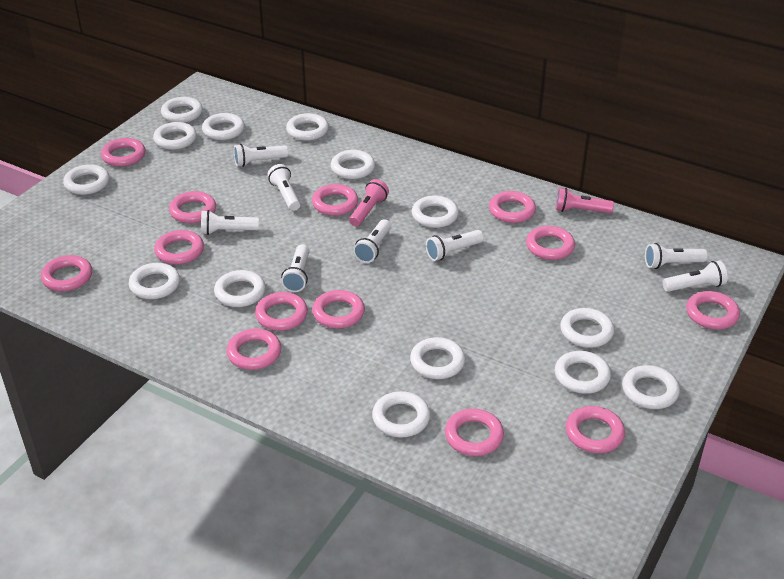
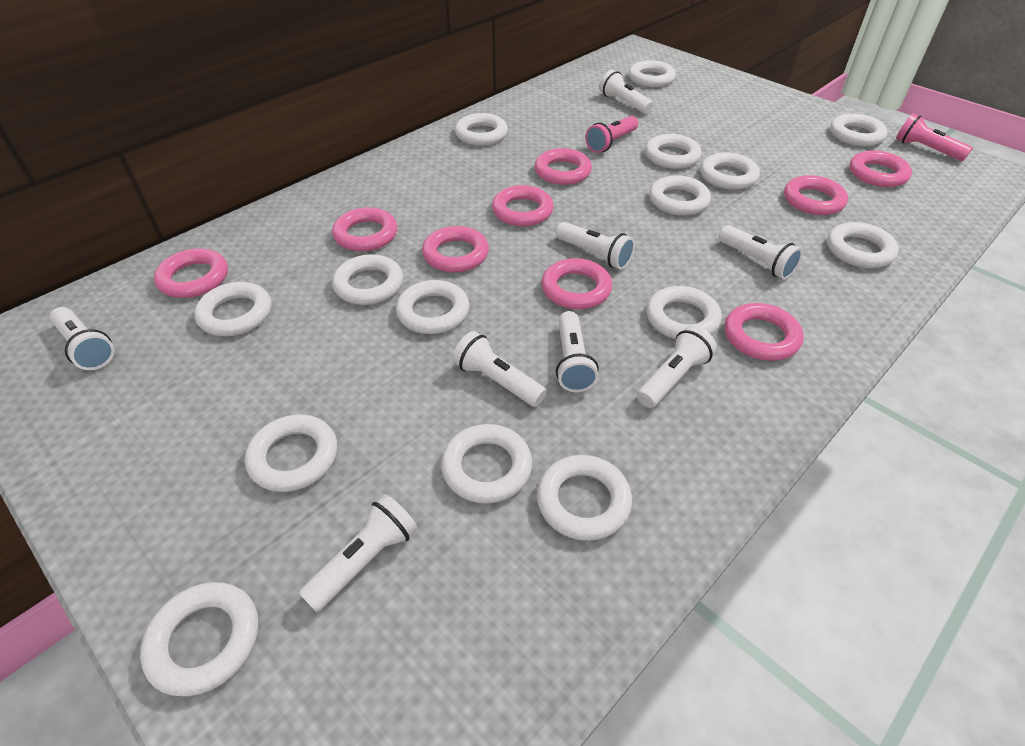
pink ring: [41,255,92,291] [101,138,145,167] [154,230,204,265] [169,191,216,223] [227,329,281,370] [255,292,308,331] [312,184,358,216] [312,290,365,329] [445,409,504,456] [489,191,536,223] [526,226,575,260] [566,406,625,453] [686,291,740,330] = 13 -> [154,248,228,298] [332,207,397,252] [422,226,489,272] [492,185,554,226] [535,148,592,185] [541,258,612,309] [724,303,804,361] [784,175,848,215] [850,150,912,187] = 9
white ring: [63,164,110,195] [129,263,180,299] [153,122,197,150] [161,97,203,123] [202,113,245,140] [214,270,266,307] [286,113,329,141] [331,150,375,179] [372,391,430,437] [410,337,465,379] [412,196,459,228] [555,351,611,394] [560,308,614,348] [622,365,680,409] = 14 -> [140,582,258,696] [194,282,271,336] [245,415,337,492] [332,254,403,305] [396,280,469,334] [441,424,532,504] [455,113,508,146] [537,455,632,541] [629,60,676,87] [645,134,701,169] [646,286,722,339] [649,175,711,215] [701,152,760,190] [827,222,899,268] [830,114,887,146] = 15

